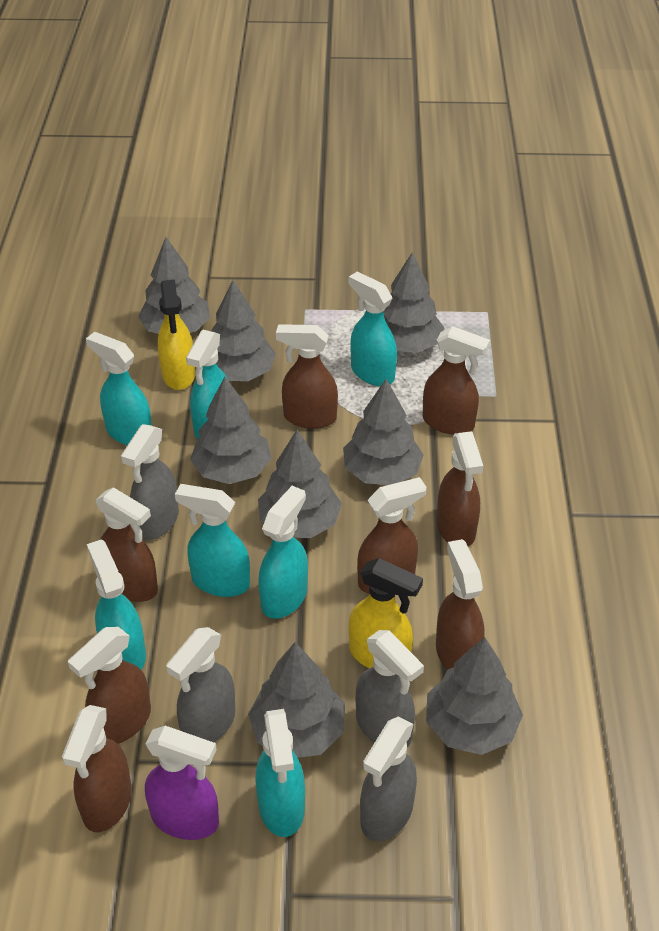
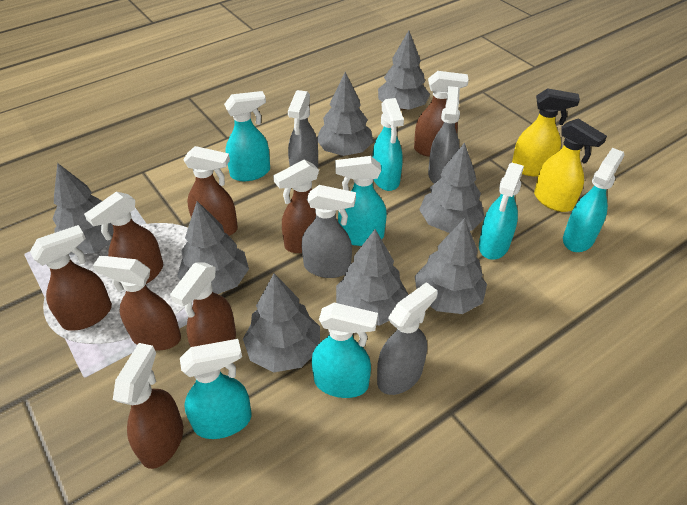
purple spray bottle: [145,726,219,840] = 1 -> none = 0

